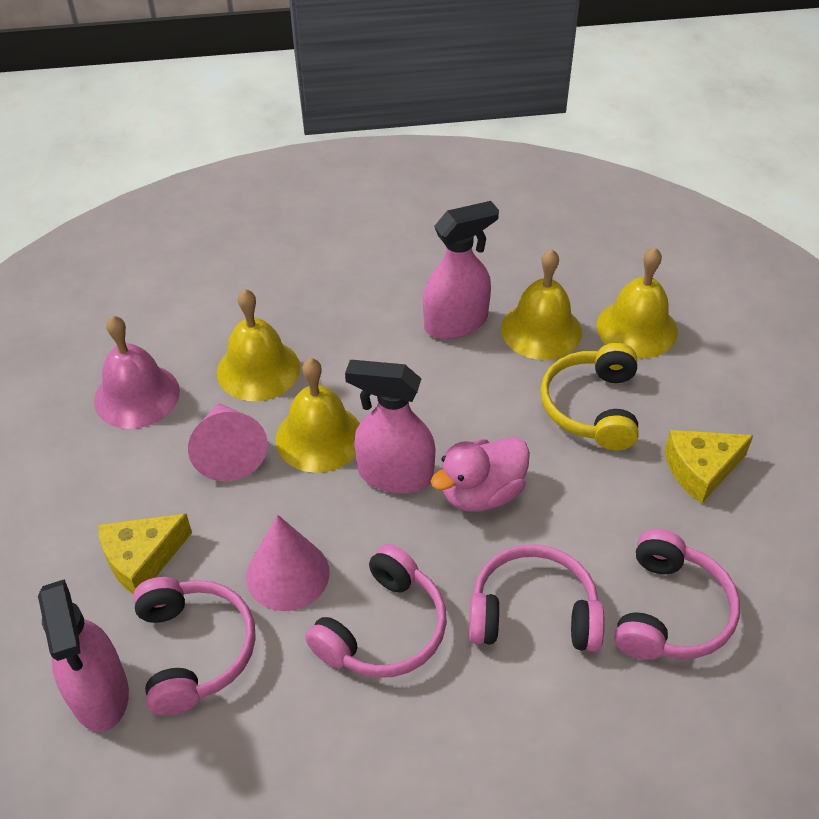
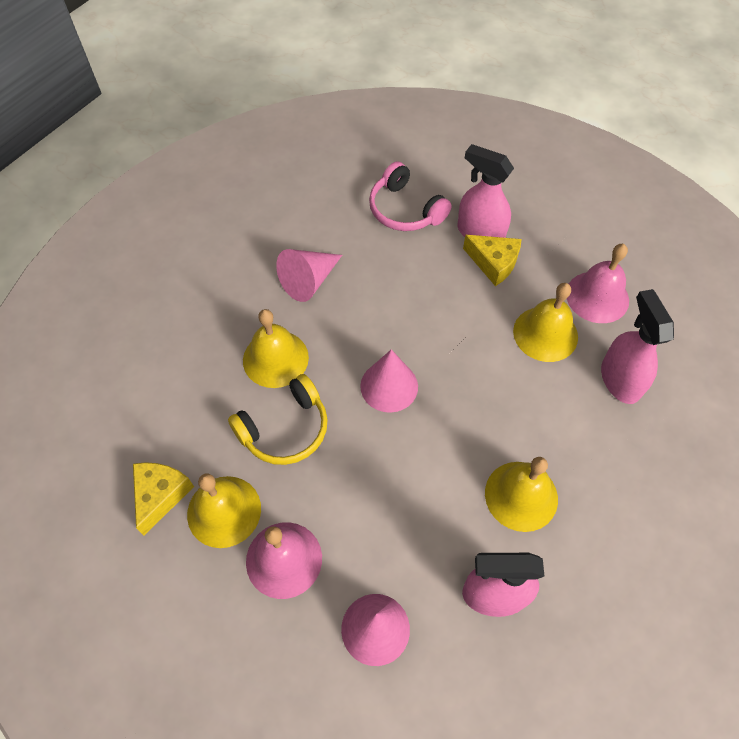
pink bell: [94,315,180,429] = 1 -> [246,522,322,599] [567,244,629,323] = 2
pink cone: [188,403,268,481] [246,515,330,611] = 2 -> [276,249,342,302] [341,594,410,666] [360,349,418,413] = 3
pink duck: [431,437,530,512] = 1 -> none = 0
pink headphones: [133,577,256,716] [305,544,447,678] [469,545,605,652] [614,529,740,660] = 4 -> [369,161,452,231] = 1

